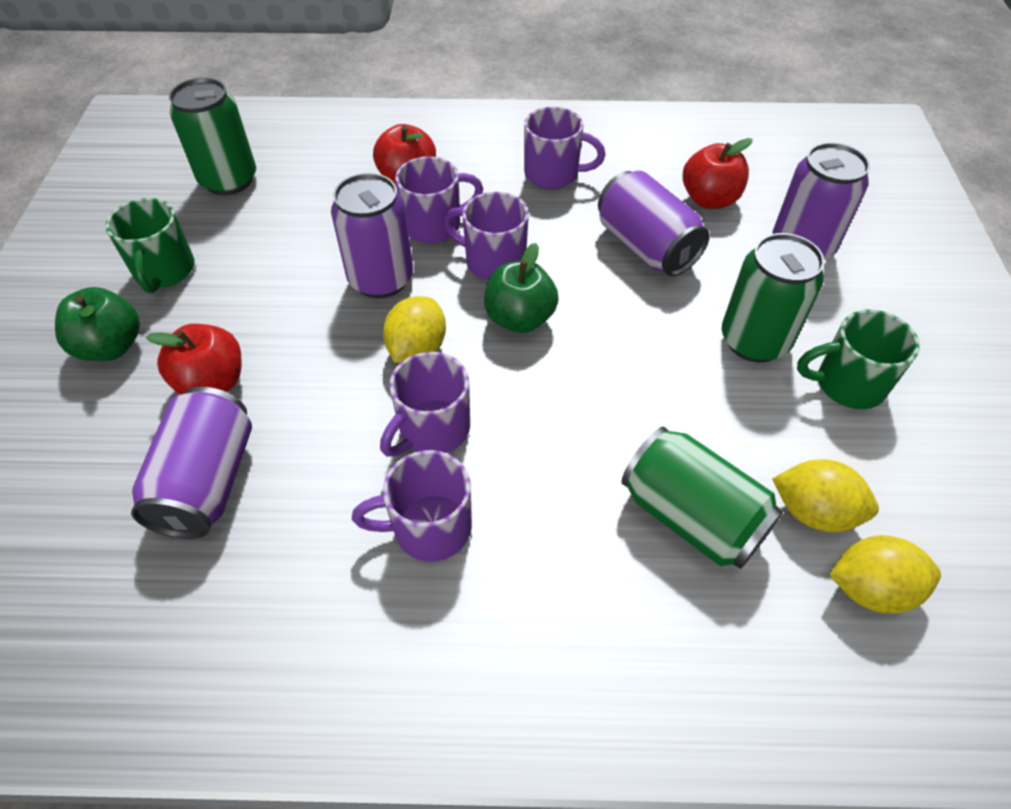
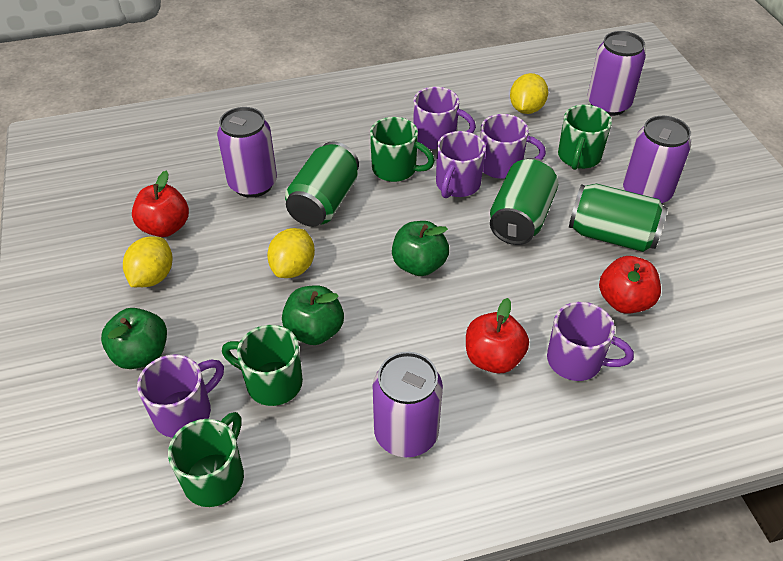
green apple: [55,287,140,361] [484,243,559,333] = 2 -> [101,308,167,369] [282,285,344,345] [392,221,449,276] = 3
green mug: [105,198,194,293] [797,309,920,409] = 2 -> [168,412,244,507] [222,325,303,406] [370,117,435,182] [558,105,612,170] = 4

